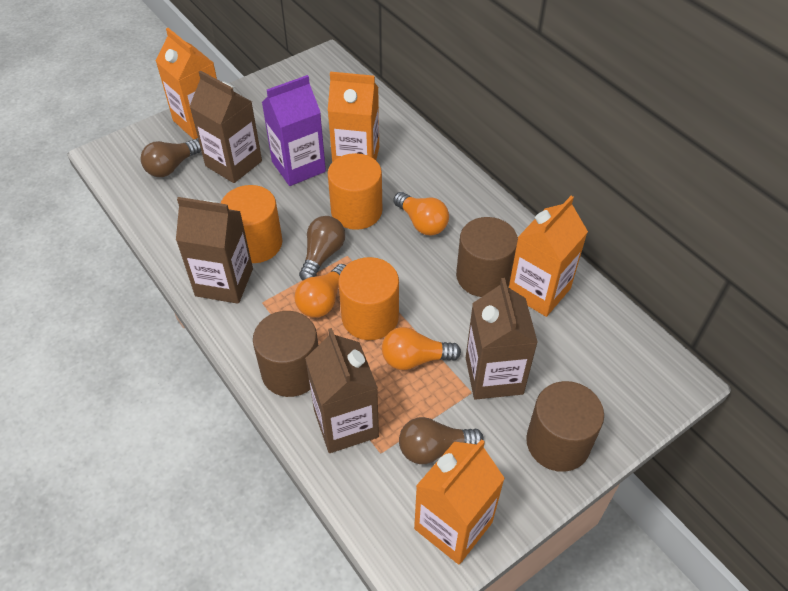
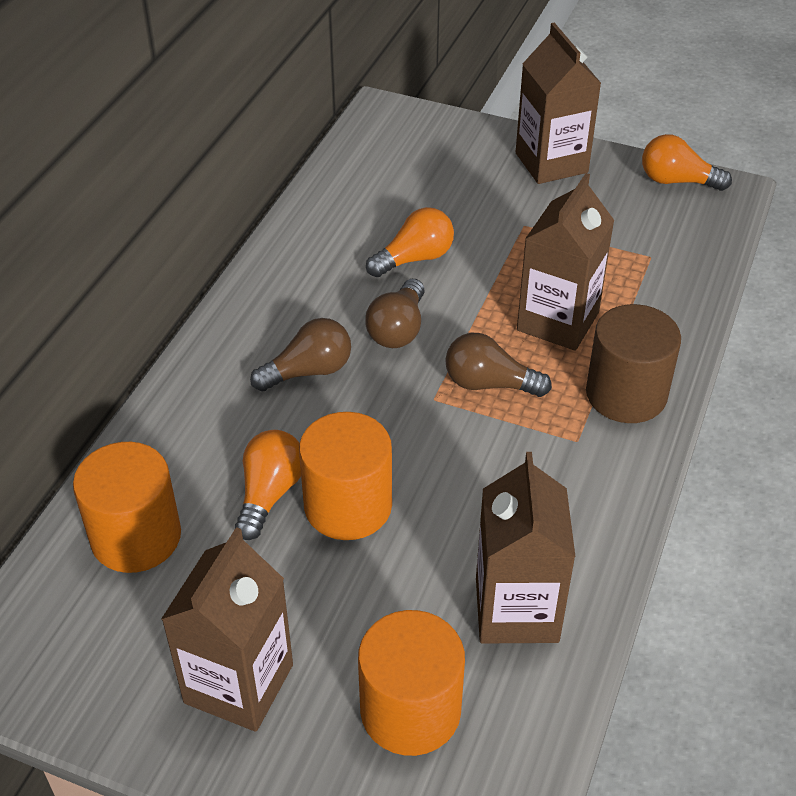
brown cylinder: [253,311,318,397] [456,217,518,297] [526,381,604,472] = 3 -> [586,304,681,423] = 1
orange carton: [156,28,217,139] [328,72,379,162] [414,439,505,564] [509,196,588,317] = 4 -> none = 0
purple carton: [262,75,326,186] = 1 -> none = 0

